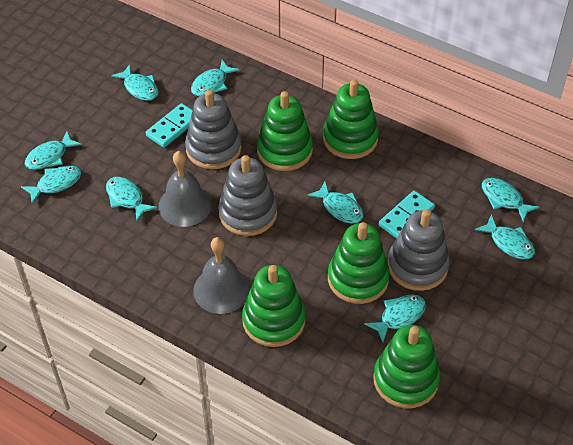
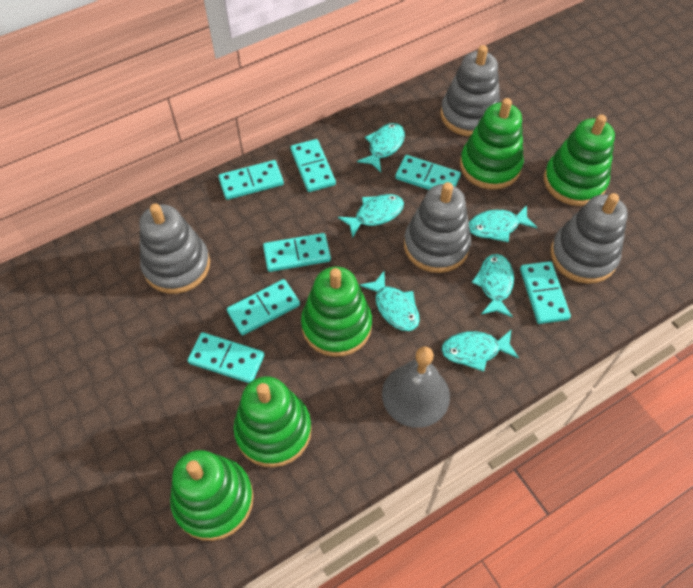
grey bell: [158,151,212,227] [193,237,250,314] = 2 -> [382,346,450,428] = 1
grey stacking toy: [185,89,242,169] [218,155,277,236] [388,209,450,291] = 3 -> [139,204,210,294] [404,182,471,273] [440,45,500,136] [550,193,628,284] = 4
turquoise domino: [145,103,193,148] [378,191,435,238] = 2 -> [188,332,264,383] [218,160,284,200] [227,279,300,335] [263,233,331,272] [291,139,336,192] [395,155,461,190] [520,261,571,324] = 7
turquoise fish: [21,165,81,204] [25,132,82,170] [106,177,157,222] [111,64,158,101] [191,60,240,96] [307,182,363,224] [364,294,426,342] [475,214,535,260] [482,178,539,222] = 9 -> [338,194,404,238] [357,123,405,172] [359,271,420,331] [442,329,519,372] [469,205,537,242] [472,254,514,317] = 6

